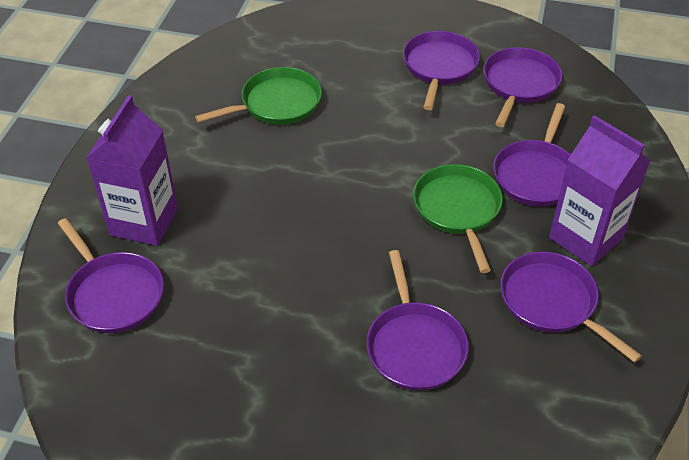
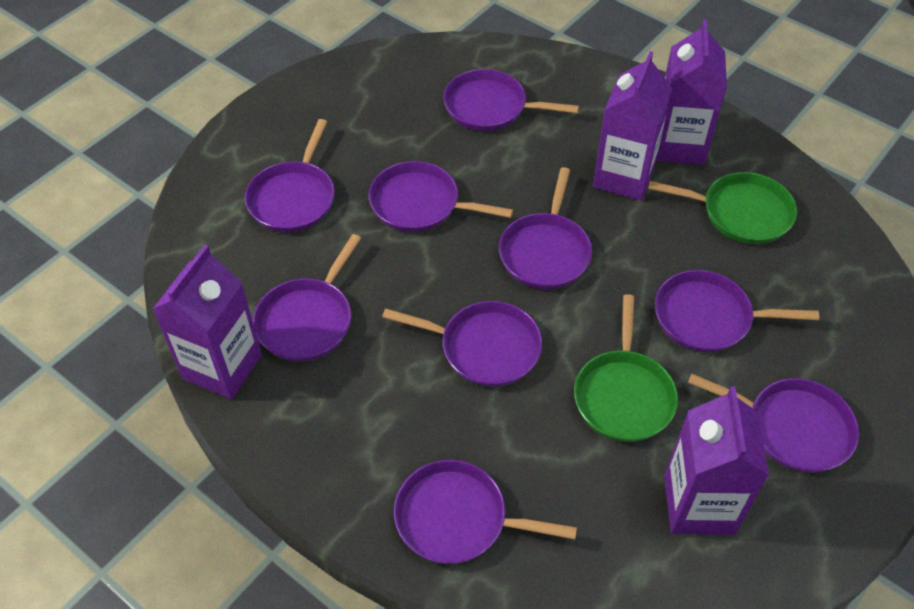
purple carton: [86,95,178,246] [549,115,650,266] = 2 -> [152,245,262,399] [593,51,672,201] [656,19,727,165] [664,386,769,535] = 4
purple pan: [57,218,164,333] [366,250,469,391] [403,31,480,110] [484,47,562,127] [493,103,571,206] [500,252,642,363] = 6 -> [245,119,335,232] [253,234,361,362] [368,161,513,232] [382,301,542,387] [394,460,577,564] [443,69,579,131] [499,167,592,289] [655,270,819,352] [688,373,859,473] = 9

